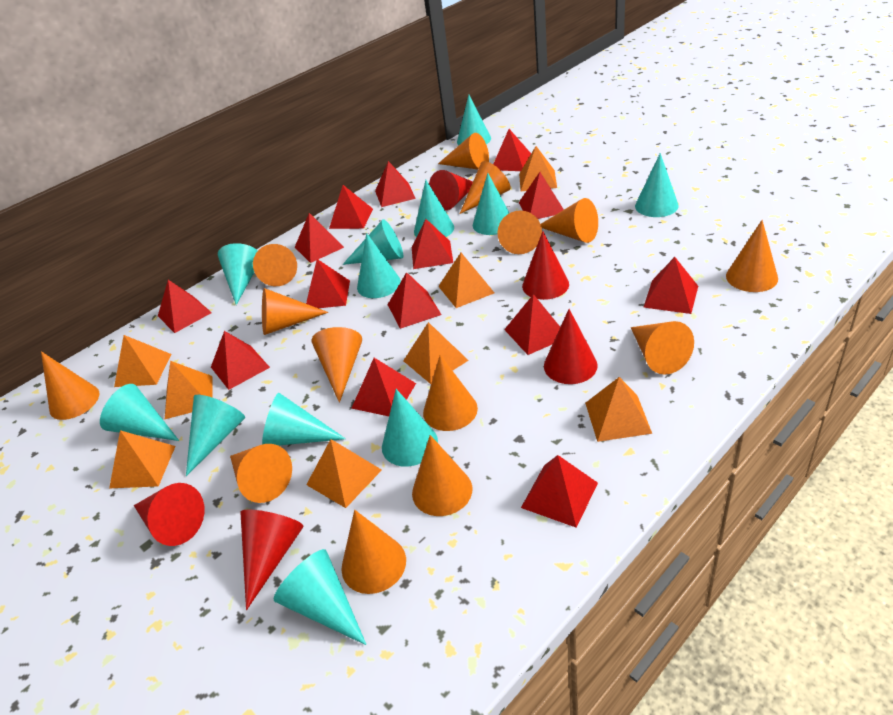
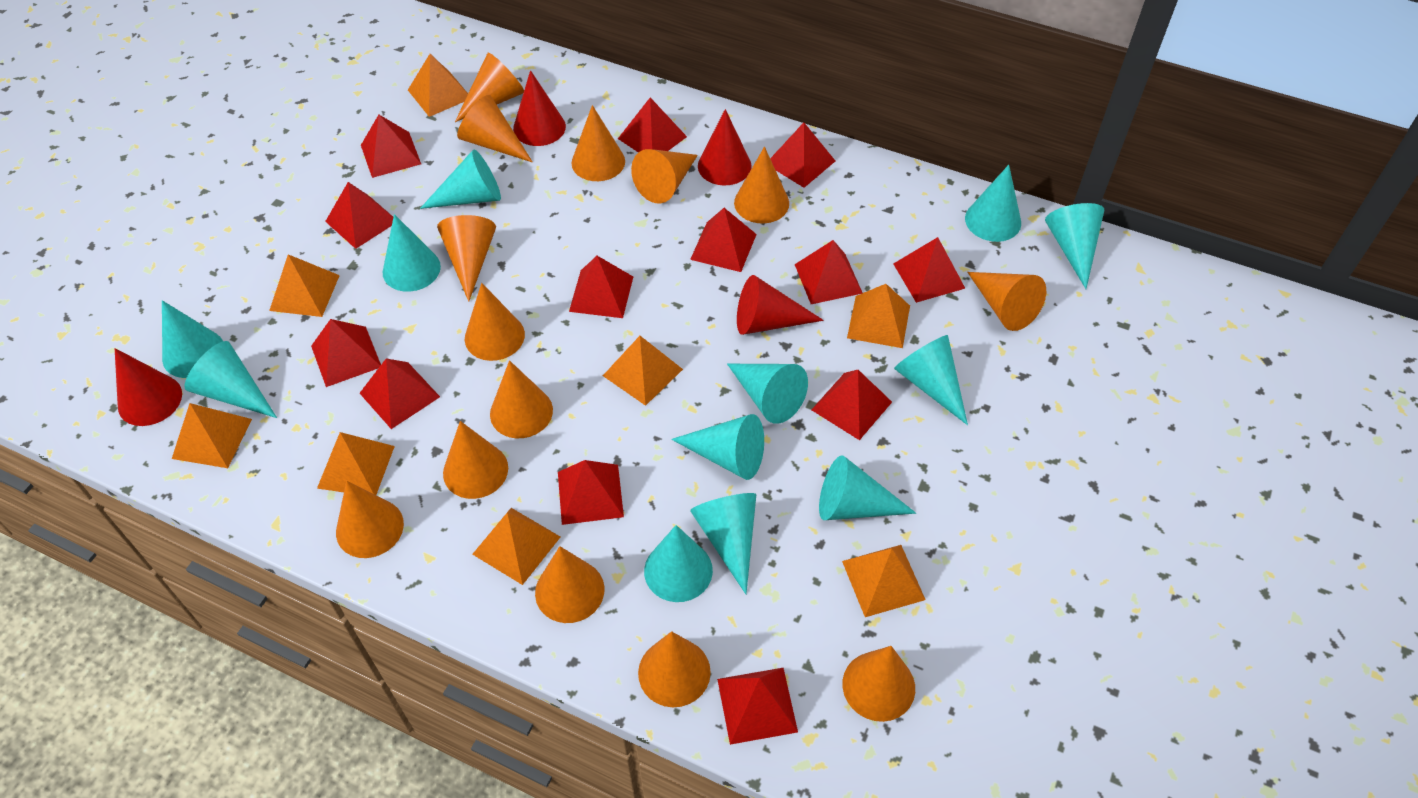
red cone: [134,483,205,546] [240,510,304,610] [429,170,473,210] [522,231,569,300] [544,309,598,384] = 5 -> [115,348,182,426] [513,70,566,146] [698,109,752,186] [737,275,824,335] = 4
red pyramid: [158,280,212,333] [211,331,270,390] [295,213,344,263] [306,259,350,308] [329,185,373,229] [351,358,416,416] [375,161,416,207] [388,272,442,329] [412,219,453,269] [493,129,531,171] [504,294,560,355] [519,172,564,219] [521,455,598,528] [643,257,698,314] = 14 -> [311,319,381,387] [325,182,393,249] [360,358,440,429] [361,115,421,178] [558,460,624,525] [569,256,633,318] [618,97,687,153] [690,208,757,272] [717,668,798,745] [770,122,835,188] [795,240,862,304] [811,370,892,440] [893,237,966,303] = 13

